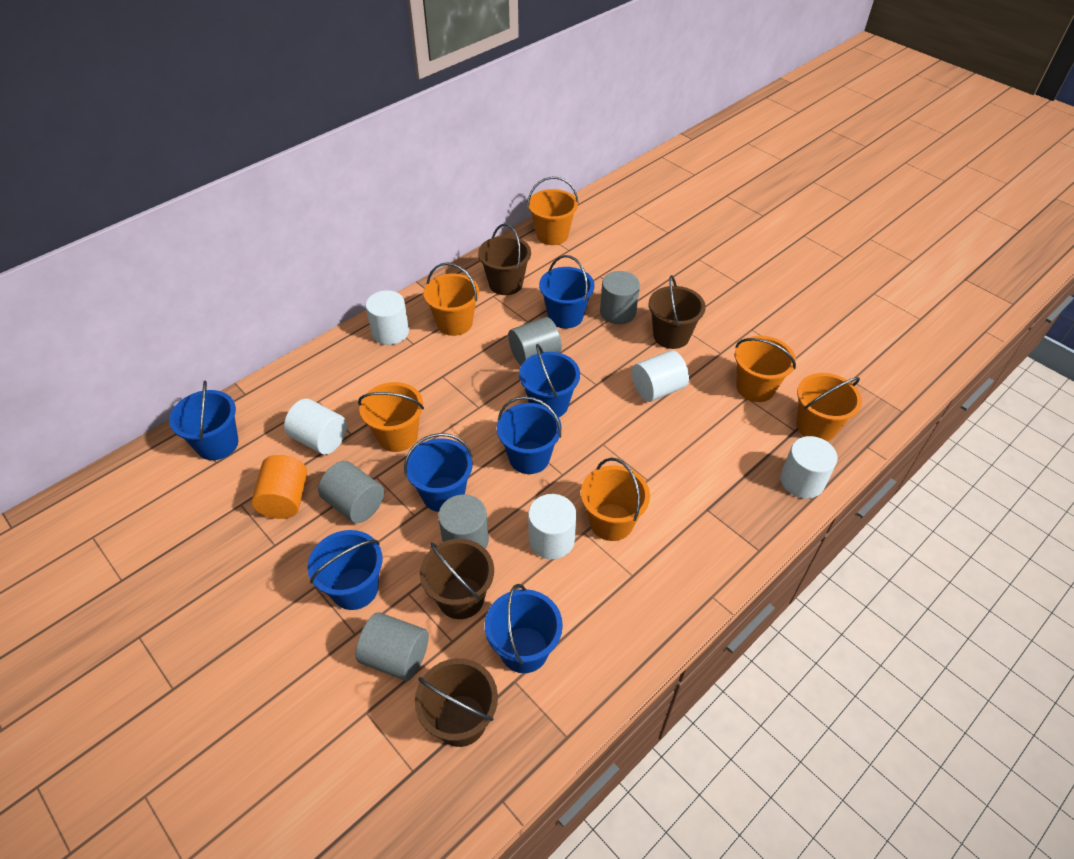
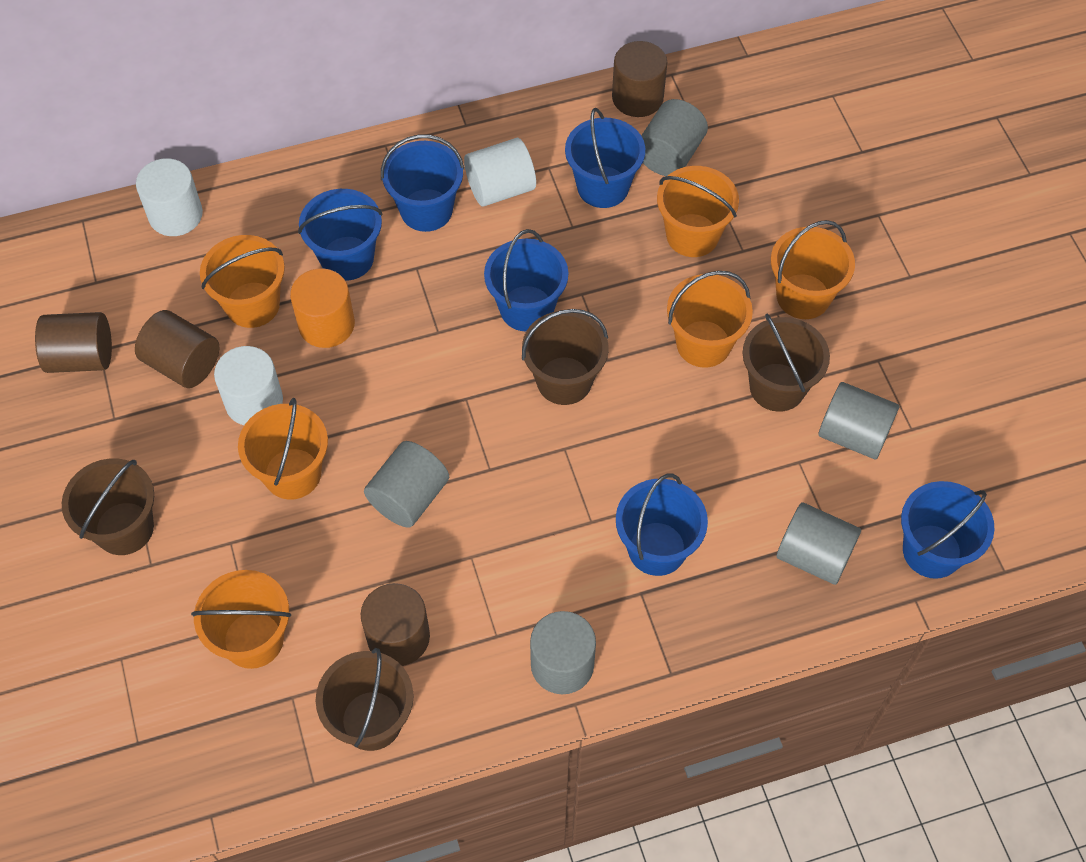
blue bucket: [169,381,238,460] [308,530,382,610] [404,433,472,512] [485,584,563,673] [497,396,561,474] [519,344,580,417] [539,255,594,328] = 7 -> [298,189,383,281] [381,135,464,232] [484,229,568,331] [565,108,645,208] [616,473,708,576] [901,481,995,579] = 6
brown cylinder: none = 0 -> [35,312,112,373] [135,310,220,388] [361,583,430,666] [612,41,667,117] = 4
white cylinder: [284,399,347,455] [366,290,409,345] [528,494,577,559] [632,350,689,402] [780,436,837,499] = 5 -> [136,158,203,236] [214,346,283,425] [464,138,536,206] = 3

